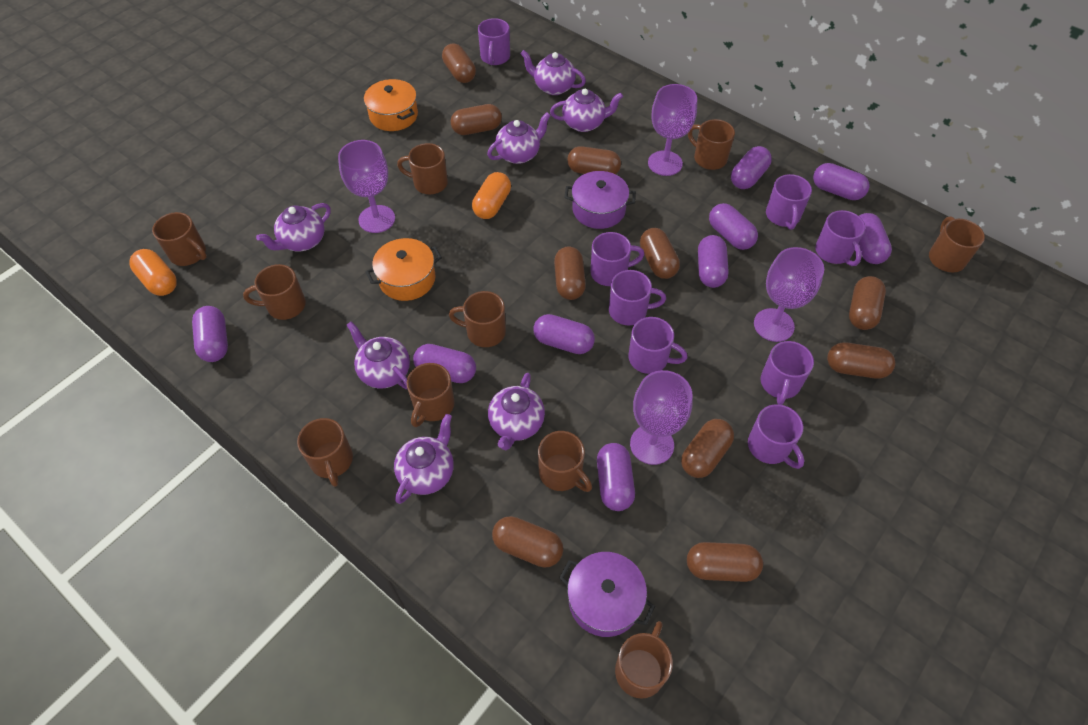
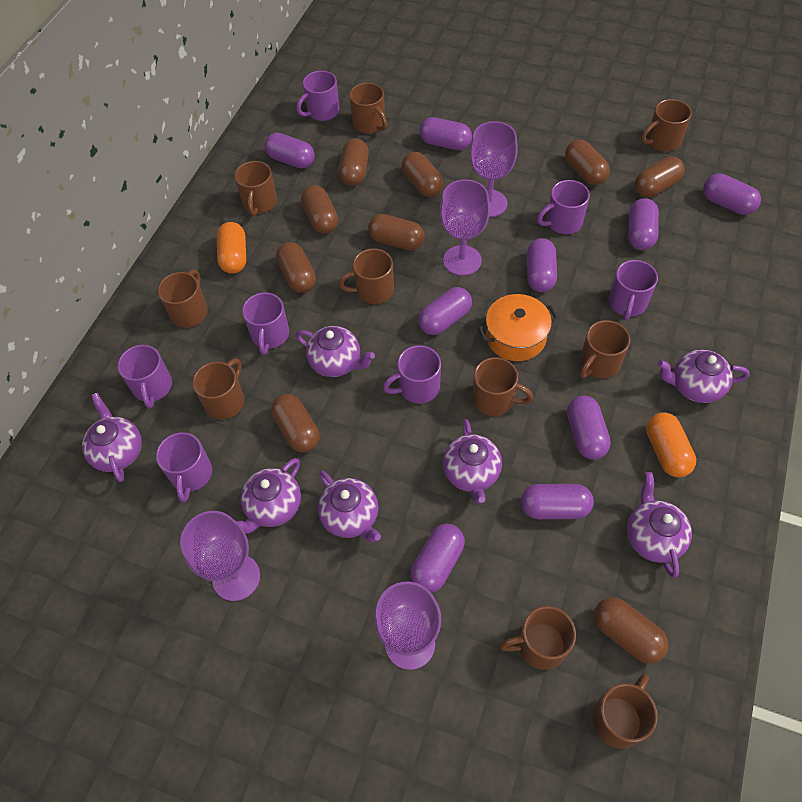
brown capsule: [442,43,476,83] [451,104,502,135] [492,516,563,568] [554,247,586,300] [567,146,621,174] [640,228,680,279] [681,419,734,478] [687,542,763,582] [827,342,895,379] [849,276,886,330] = 10 -> [271,394,320,452] [276,242,316,293] [301,185,338,234] [339,138,369,186] [368,214,425,251] [401,152,444,197] [565,139,610,185] [594,597,669,664] [635,156,685,198] = 9
orange pot: [364,79,418,131] [366,238,442,301] = 2 -> [478,294,558,361] = 1
purple mug: [478,18,510,65] [590,232,645,286] [609,270,666,325] [629,317,688,374] [748,404,805,469] [761,341,814,405] [766,174,812,230] [815,210,865,266] = 8 -> [117,345,172,409] [156,432,212,502] [242,292,289,355] [296,71,340,121] [383,345,441,404] [537,180,590,234] [609,260,658,321] = 7
purple pot: [559,552,655,637] [564,171,636,229] = 2 -> none = 0

